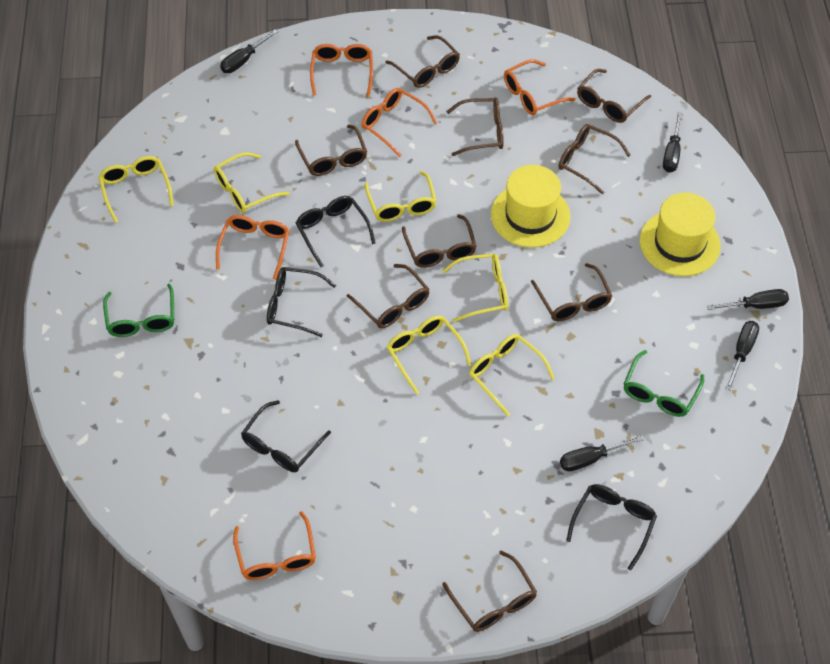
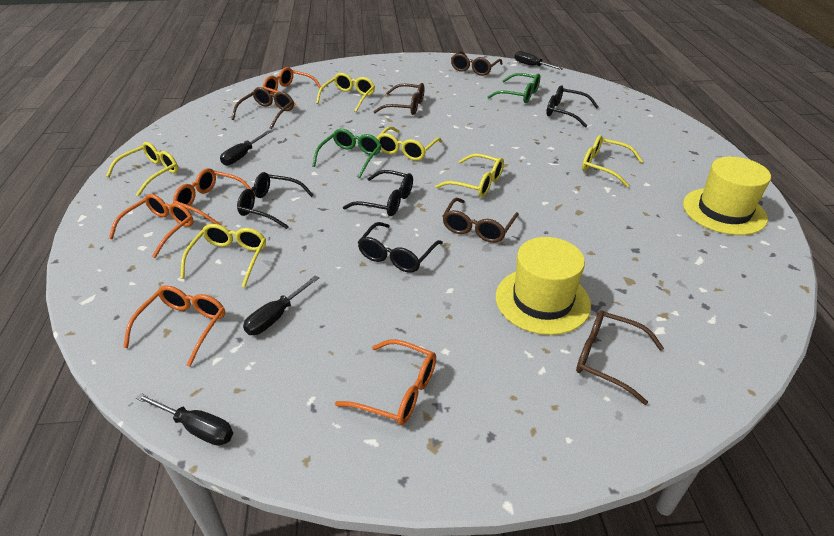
black screwdriver: [220,29,278,73] [560,435,644,471] [663,112,683,172] [707,289,789,310] [725,321,759,391] = 5 -> [136,393,233,446] [220,131,271,166] [243,276,319,335] [515,51,563,70] = 4
brown glasses: [295,125,367,176] [347,264,430,328] [385,35,460,88] [402,214,477,268] [442,551,537,632] [446,98,504,156] [531,263,612,321] [558,124,631,194] [577,69,651,123] = 9 -> [232,87,294,129] [373,83,424,115] [443,198,519,243] [451,51,503,76] [576,310,664,405] = 5

